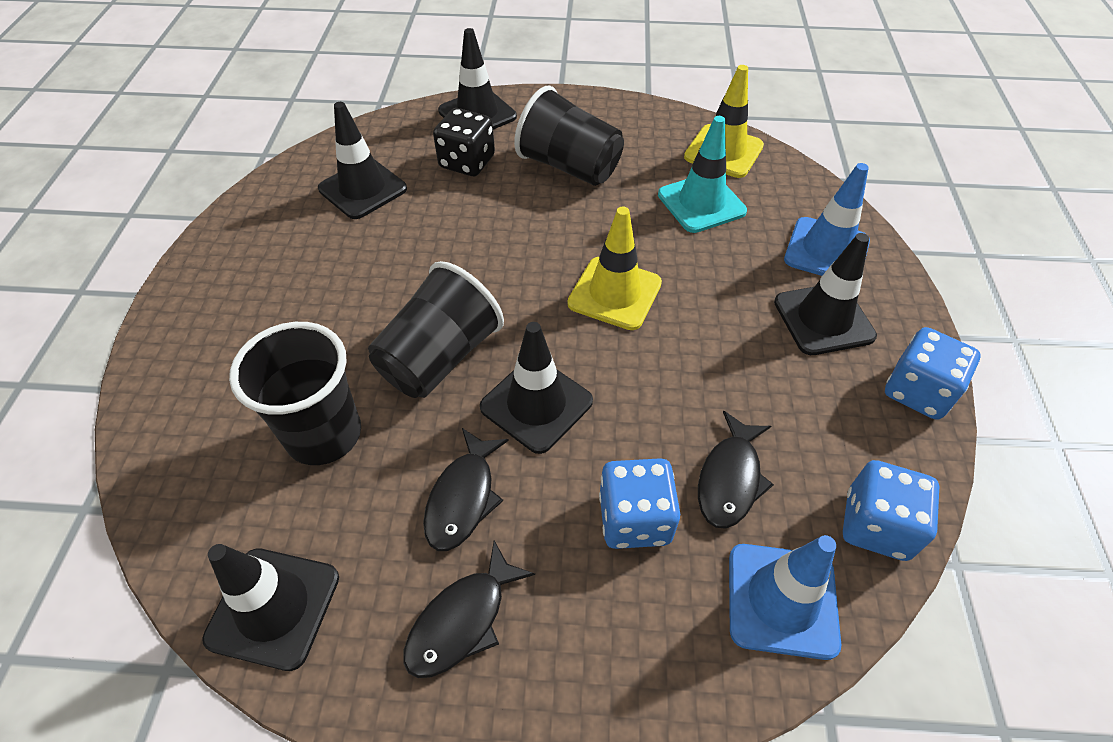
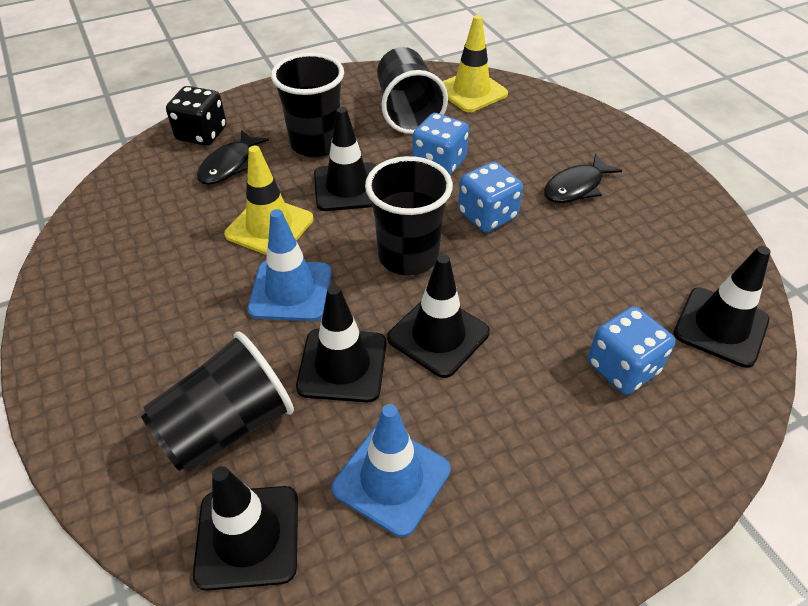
black cup: [229,322,361,465] [368,261,504,398] [514,86,624,186] = 3 -> [141,331,294,472] [271,53,344,157] [365,156,453,275] [377,47,448,134] = 4
black fish: [403,541,535,678] [423,428,509,551] [698,411,774,529] = 3 -> [197,130,269,185] [544,154,622,203] = 2
turquoise traffic cone: [658,116,747,233] = 1 -> none = 0

